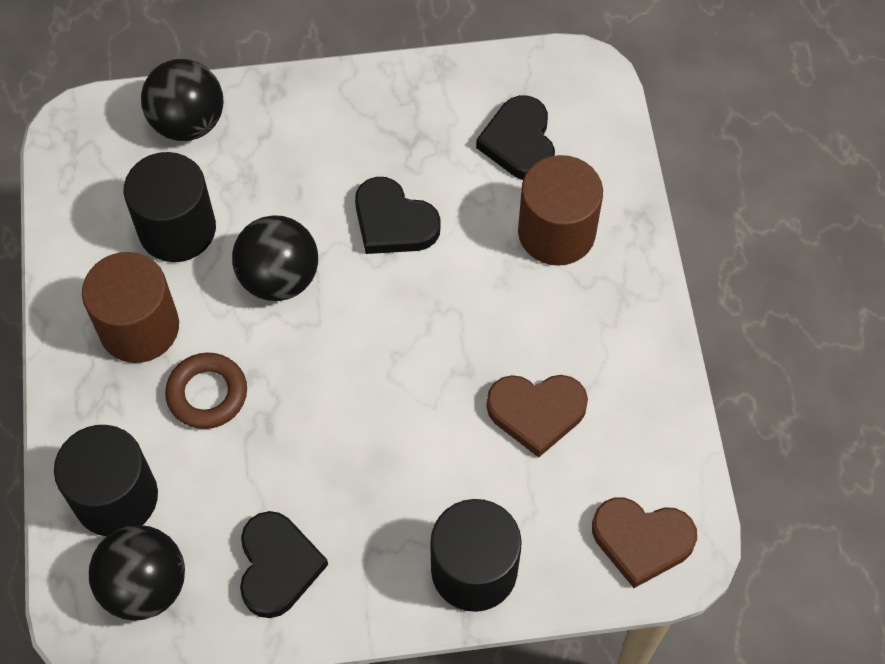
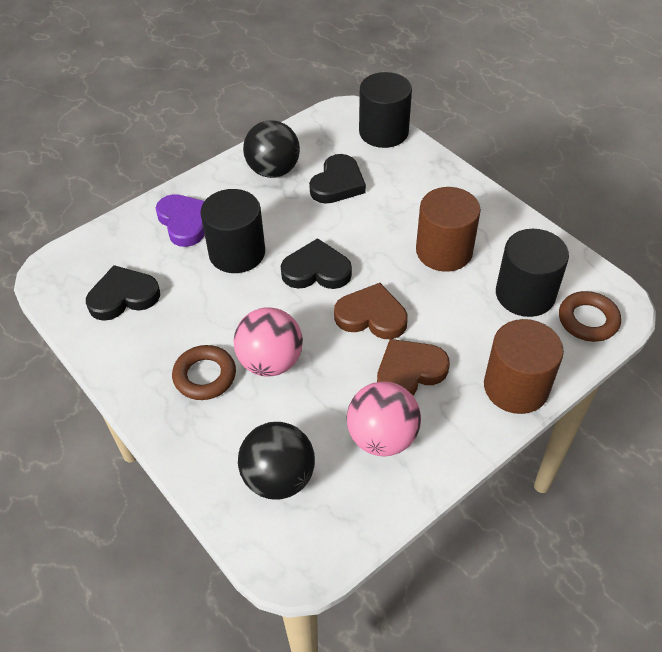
black ball: [89,525,185,621] [141,59,223,141] [232,215,318,301] = 3 -> [238,422,315,500] [243,120,300,178] = 2
brown ring: [165,353,247,429] = 1 -> [172,345,236,400] [559,291,621,342] = 2
pink ball: none = 0 -> [234,307,303,377] [346,382,421,456] = 2
purple heart: none = 0 -> [155,194,205,247] = 1

